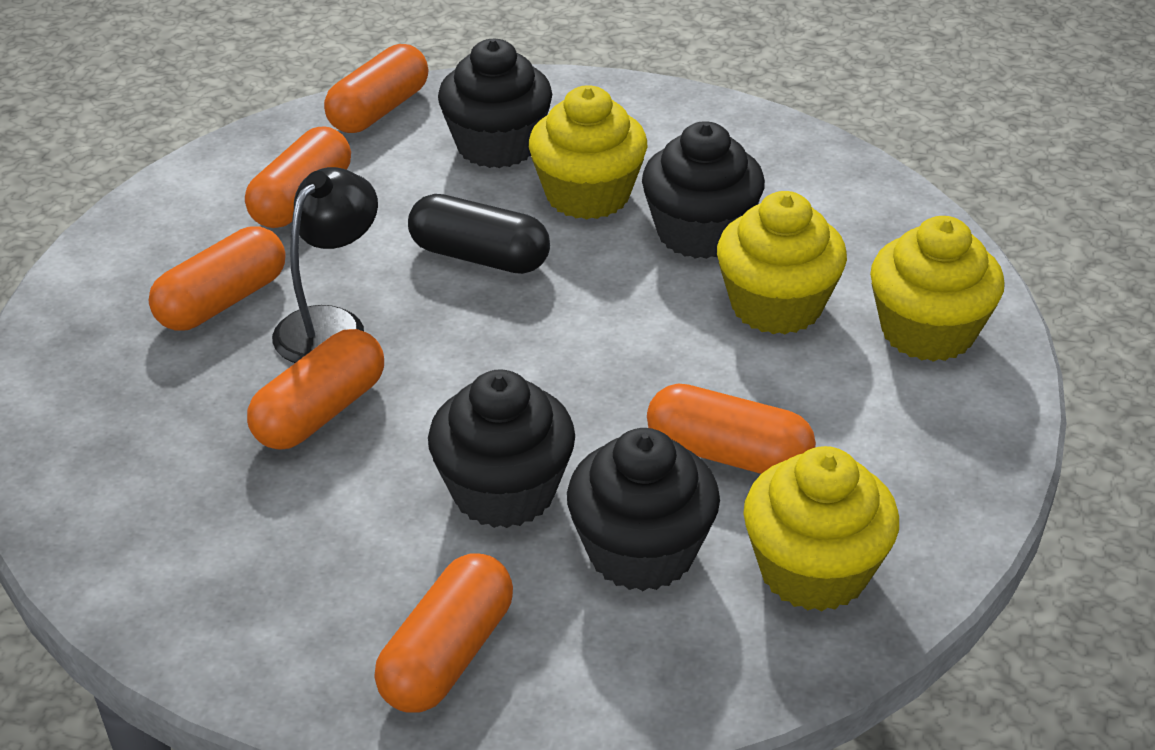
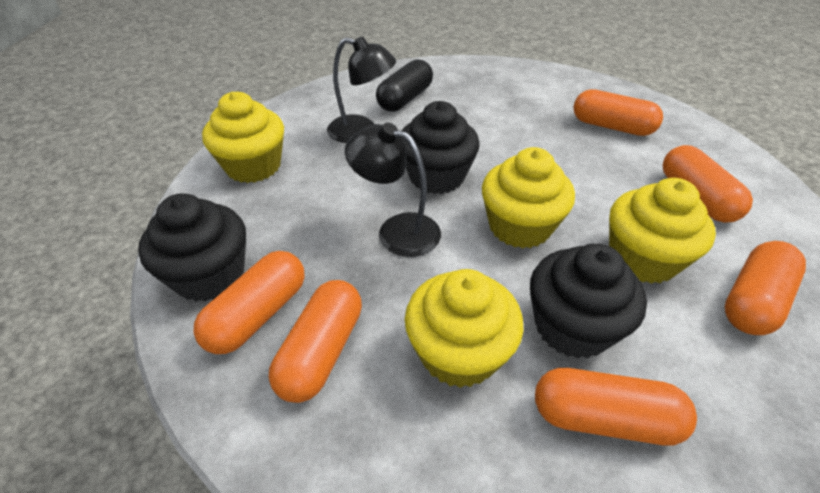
black cupcake: [428,369,575,528] [438,39,552,168] [567,428,720,591] [642,121,765,259] = 4 -> [138,193,246,302] [401,101,480,194] [530,243,647,359] = 3
black lamp: [272,167,378,363] = 1 -> [327,36,396,143] [345,123,441,257] = 2

